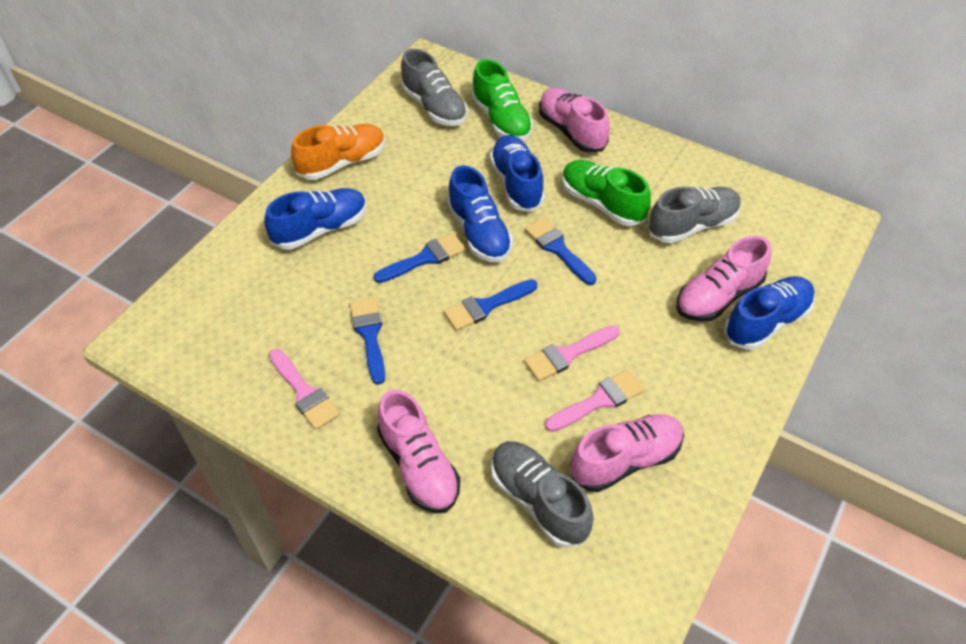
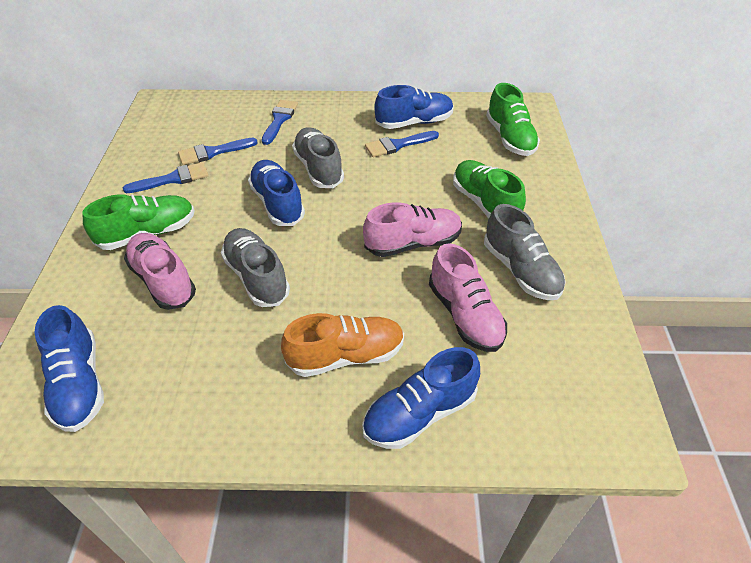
green shoe: [471,59,533,141] [562,160,651,226] = 2 -> [82,194,195,250] [453,160,526,218] [486,83,540,156] = 3
pink brush: [269,349,340,430] [524,325,620,381] [545,369,644,432] = 3 -> none = 0
pink shoe: [377,389,460,513] [539,88,610,153] [571,414,684,492] [676,236,771,322] = 4 -> [124,233,196,310] [363,202,462,257] [429,243,507,352] = 3

